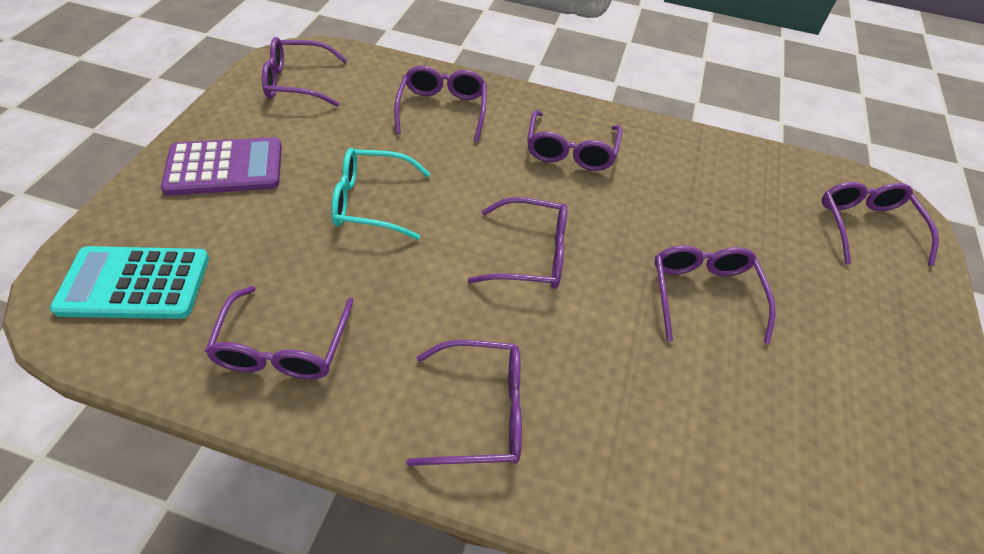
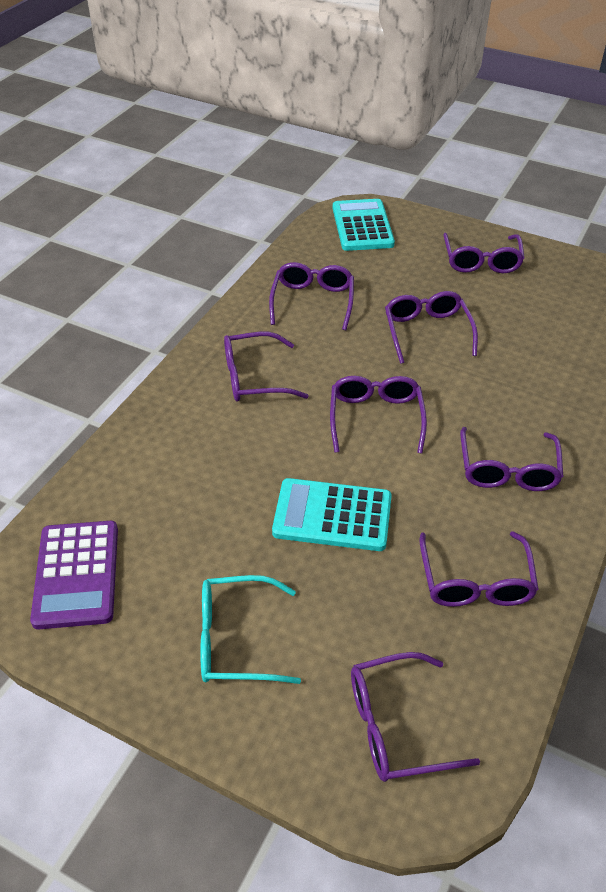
turquoise calculator: [50,246,209,319] = 1 -> [272,478,392,551] [333,199,395,251] = 2

